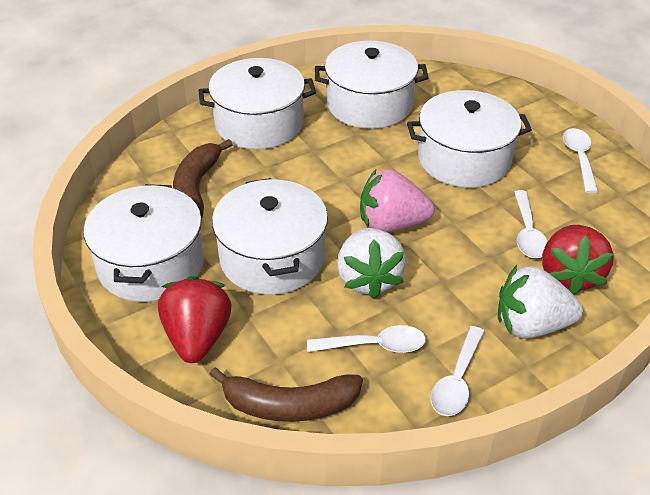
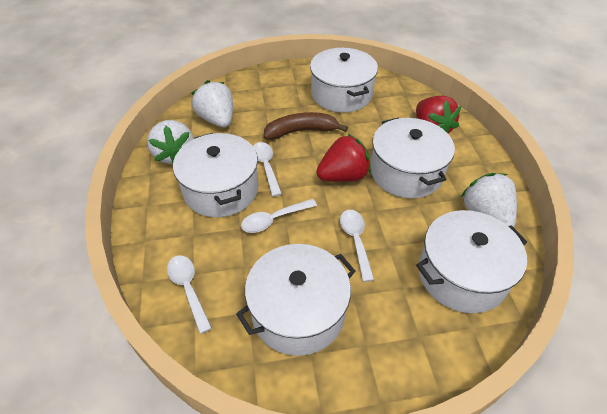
brown banana: [173,139,233,218] [209,367,363,422] = 2 -> [263,112,348,140] = 1
pink strawberry: [360,169,434,232] = 1 -> none = 0
white strawberry: [337,228,406,299] [498,265,583,338] = 2 -> [147,120,194,164] [191,80,233,127] [461,173,517,227] = 3

